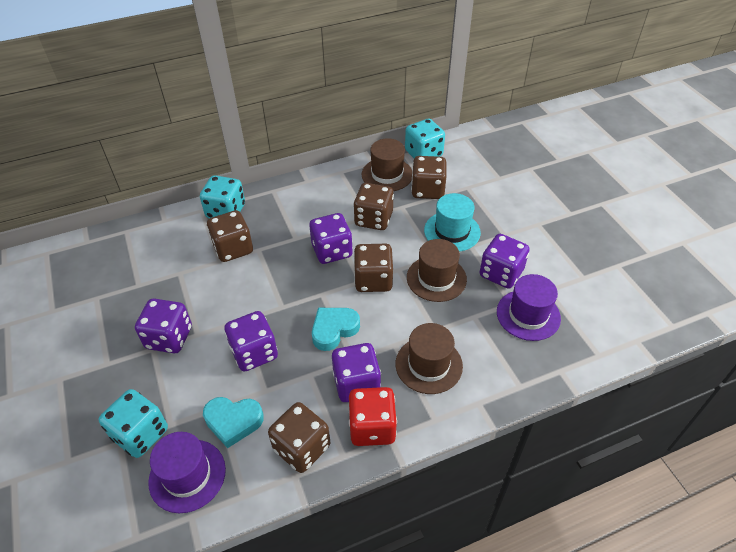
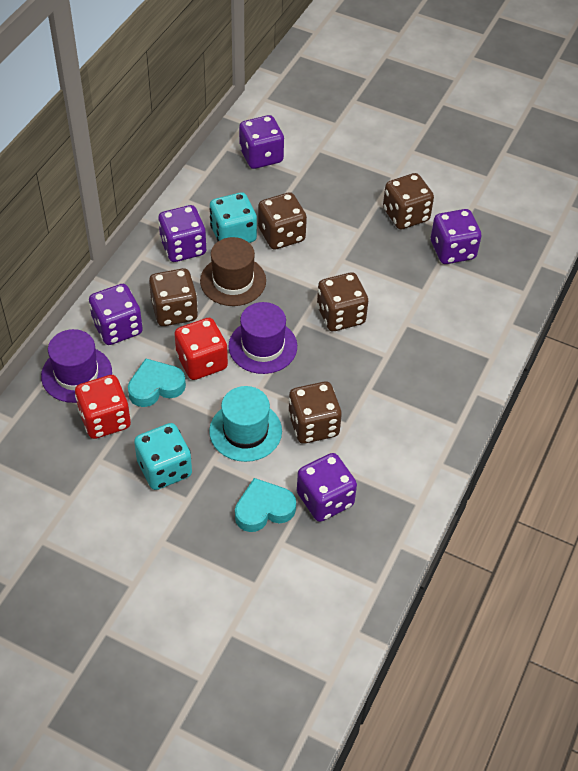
brown hat: [362,138,412,191] [396,323,463,394] [407,239,467,302] = 3 -> [200,237,266,306] = 1
red dice: [349,387,397,446] = 1 -> [75,375,131,439] [174,318,228,380] = 2
turquoise dice: [99,389,168,458] [200,175,245,218] [405,119,445,158] = 3 -> [134,423,192,490] [209,192,257,243] = 2

